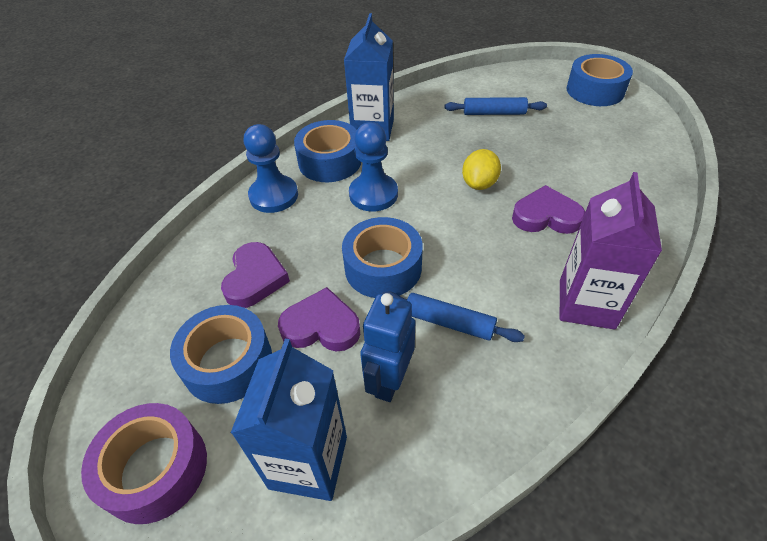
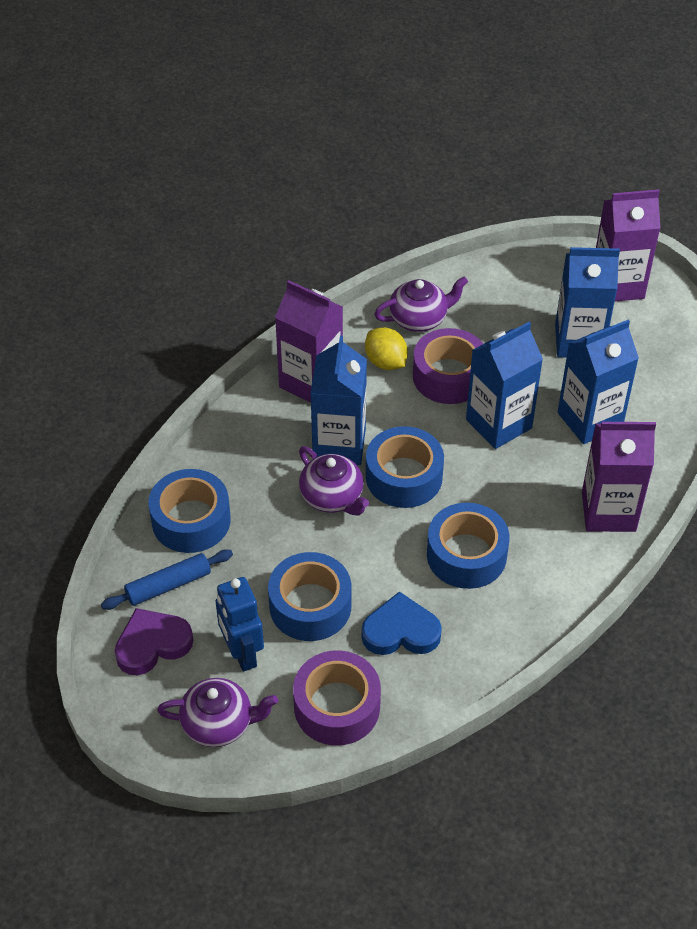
blue carton: [231,339,347,501] [344,13,394,141] = 2 -> [311,336,367,465] [466,322,543,449] [555,247,620,357] [558,320,639,444] = 4
blue heart: none = 0 -> [361,592,442,655] = 1
blue pawn: [244,124,298,213] [349,122,398,211] = 2 -> none = 0
blue rolling pin: [382,291,525,342] [444,97,547,115] = 2 -> [101,549,233,610] = 1
purple carton: [560,172,662,330] = 1 -> [275,280,343,403] [582,422,656,532] [596,189,661,301] = 3
purple heart: [221,242,290,308] [278,287,360,351] [512,185,585,234] = 3 -> [115,608,193,675] = 1
purple tape: [81,403,207,524] = 1 -> [293,650,381,746] [413,328,483,404] = 2
purple teapot: none = 0 -> [157,678,278,747] [299,446,369,516] [374,276,468,332] = 3

